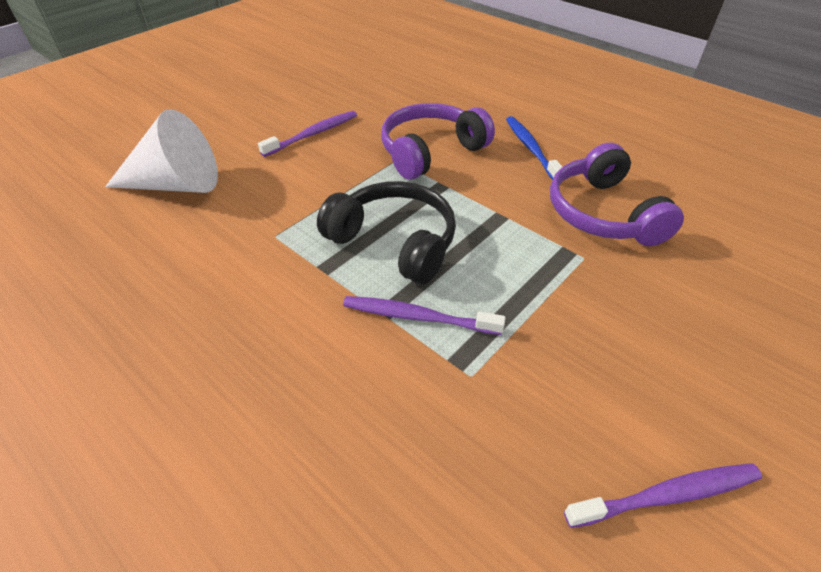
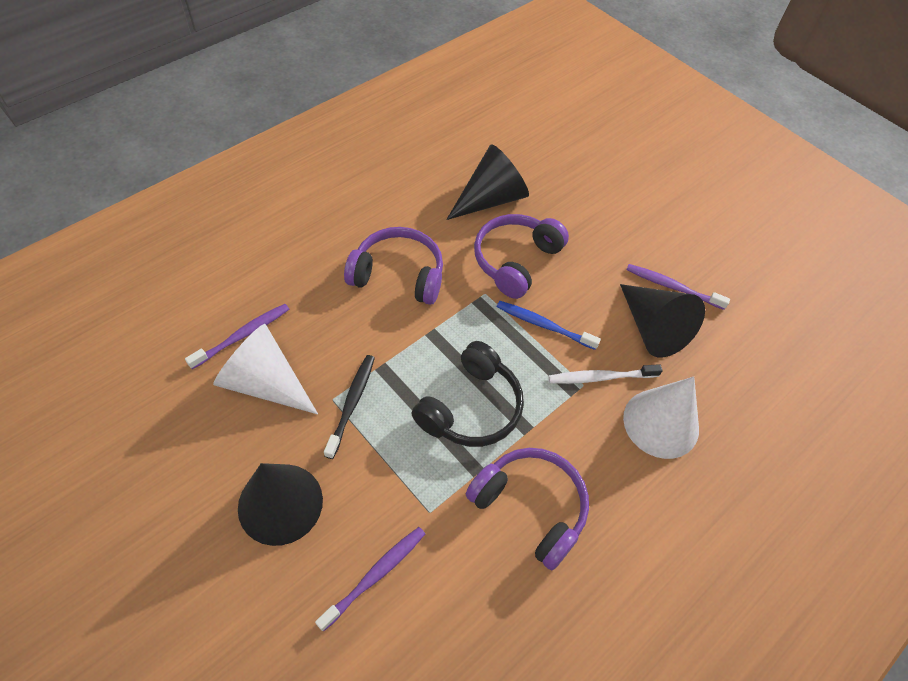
black cone: none = 0 -> [238,463,323,546] [446,144,529,220] [620,284,705,358] = 3
black toothbrush: none = 0 -> [324,355,375,459] = 1
purple headphones: [381,103,495,180] [550,143,684,246] = 2 -> [344,227,443,305] [466,448,589,570] [474,214,569,299] = 3
white cone: [105,109,218,193] = 1 -> [213,324,318,414] [623,377,699,459] = 2
white toothbrush: none = 0 -> [549,364,663,384] = 1

